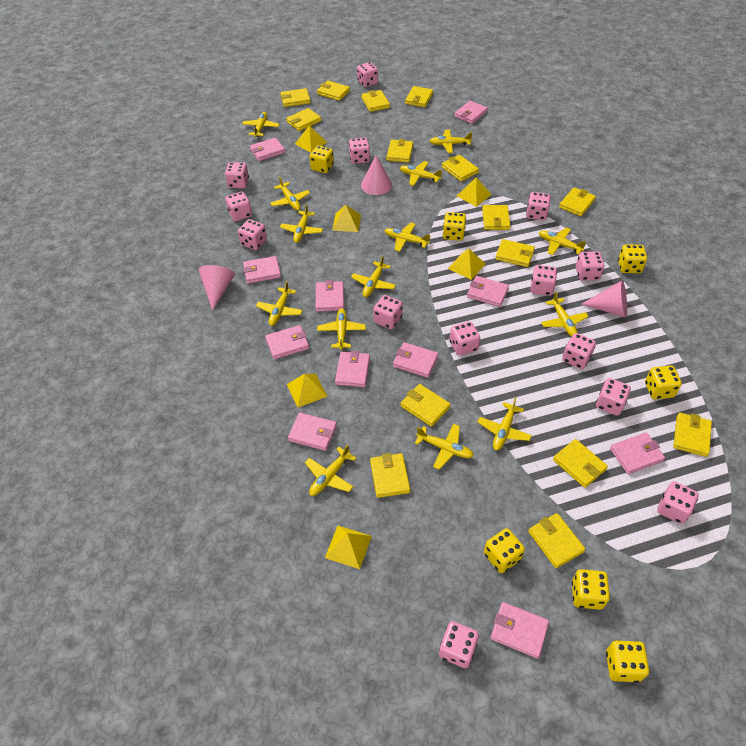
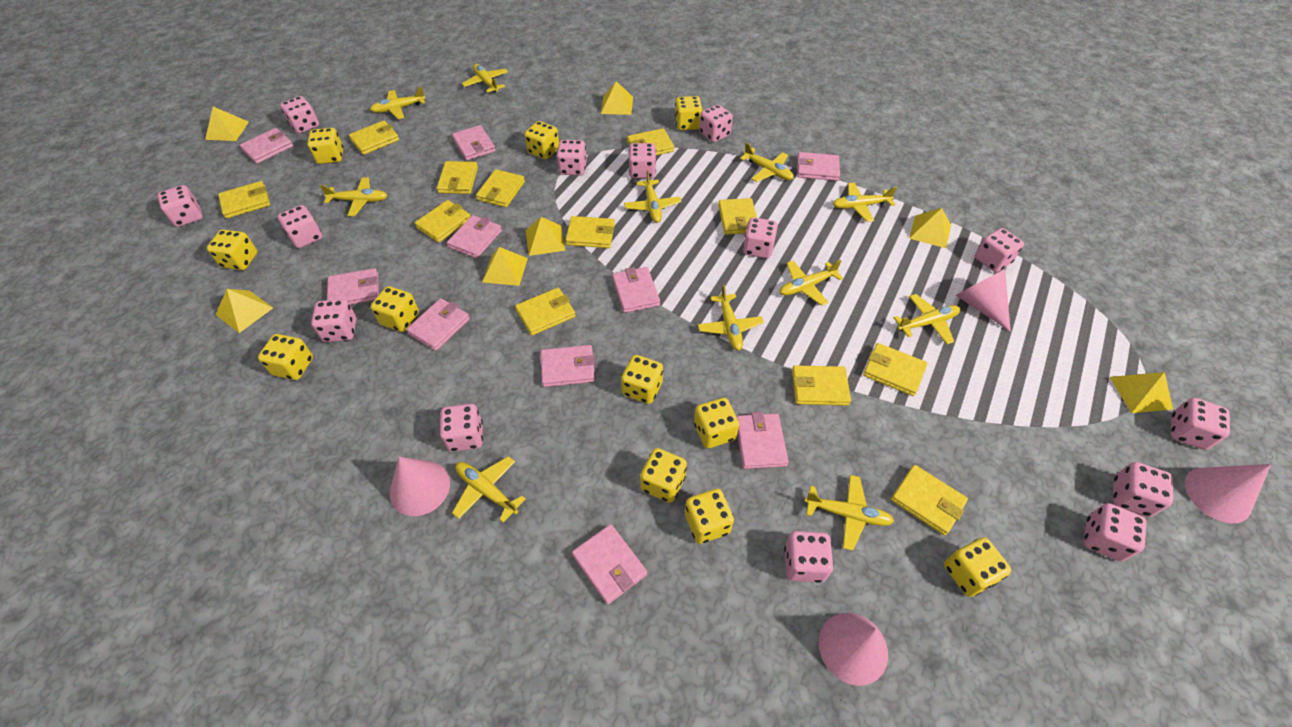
pink cone: [198,265,235,311] [361,155,392,195] [581,280,627,318] = 3 -> [390,457,450,516] [819,613,888,686] [956,269,1011,332] [1185,464,1271,523] = 4
pink wallet: [243,256,281,284] [250,137,285,161] [265,325,309,359] [288,413,337,451] [316,280,344,311] [335,351,370,387] [393,342,438,378] [454,101,488,124] [467,276,509,307] [490,602,549,659] [610,432,665,474] = 11 -> [240,128,293,164] [327,268,379,305] [406,298,470,351] [447,215,502,259] [452,125,495,160] [541,345,595,387] [572,524,647,604] [612,267,660,313] [736,412,789,469] [797,152,840,181] = 10
yellow dice: [310,146,334,173] [443,212,466,241] [484,528,525,573] [572,569,610,610] [606,640,649,682] [618,245,647,273] [645,366,682,399] = 7 -> [207,229,258,270] [258,334,313,380] [307,128,344,164] [371,286,419,332] [525,121,559,159] [621,355,663,404] [640,448,687,503] [675,96,703,130] [685,489,734,544] [694,398,739,448] [944,537,1011,597] = 11
yellow plane: [242,112,279,137] [256,281,303,326] [270,176,310,211] [280,204,323,243] [305,444,356,496] [317,308,366,350] [351,255,396,297] [385,223,431,252] [400,161,442,186] [415,424,474,470] [430,130,473,153] [478,397,532,451] [539,227,586,255] [541,292,589,337] = 14 -> [320,177,388,216] [370,87,425,119] [452,456,526,523] [462,64,508,93] [624,170,682,223] [698,284,764,350] [740,142,794,182] [780,260,843,306] [805,475,894,551] [833,182,897,222] [894,294,960,344] = 11
yellow pyramid: [287,374,328,407] [295,126,327,153] [325,526,372,569] [332,205,361,232] [448,249,485,280] [457,178,492,207] = 6 -> [205,107,249,141] [216,289,273,333] [482,247,528,286] [525,217,566,256] [601,81,633,115] [909,208,951,248] [1110,372,1173,413] = 7
yellow wallet: [281,88,311,107] [286,108,321,131] [317,80,350,101] [361,90,390,112] [370,453,410,498] [386,139,413,163] [401,384,451,427] [405,86,433,107] [442,155,479,181] [482,205,510,230] [495,239,535,267] [528,513,585,568] [553,439,608,488] [559,187,596,216] [673,413,712,457] = 15 -> [218,181,270,219] [349,120,399,155] [415,200,470,243] [437,161,478,194] [476,169,525,207] [515,288,576,336] [565,216,615,248] [627,128,674,155] [718,198,757,235] [792,365,851,406] [863,343,927,396] [891,465,968,535] = 12

